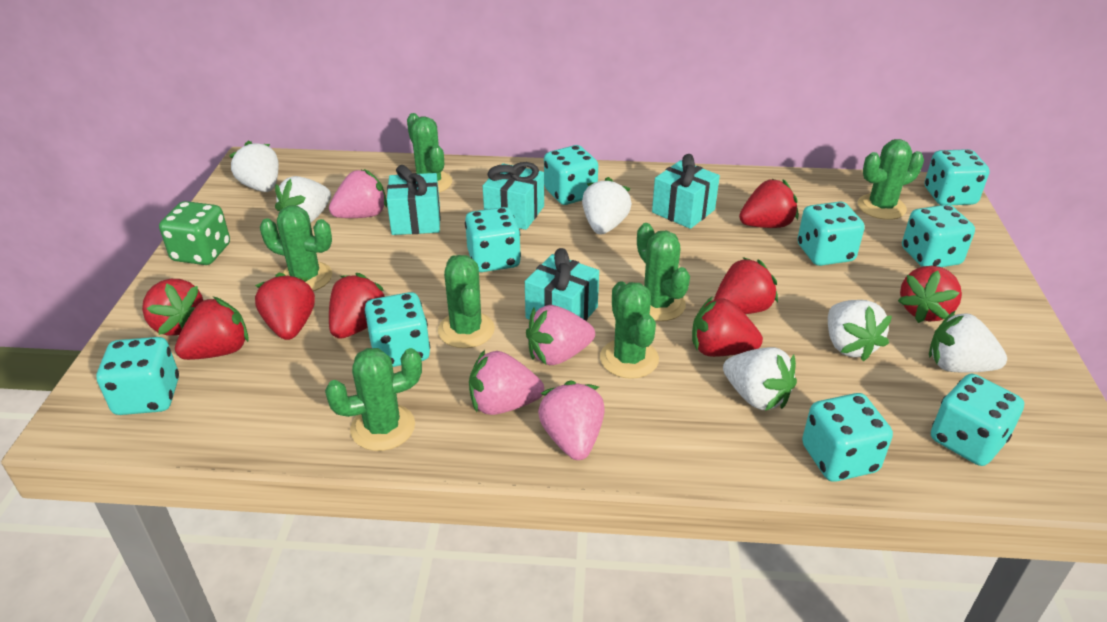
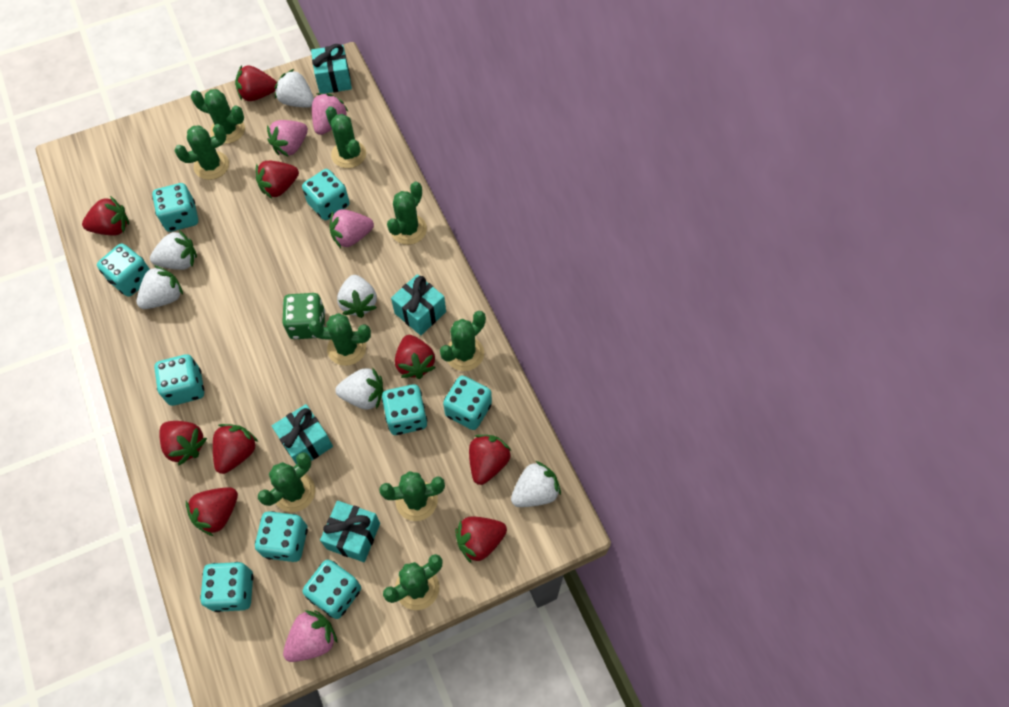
green cactus: [260,205,332,291] [325,348,422,451] [407,113,452,193] [438,255,495,348] [600,281,659,379] [637,223,690,321] [858,139,924,220] = 7 -> [174,124,229,180] [191,89,245,144] [258,452,315,512] [309,313,371,366] [326,106,366,168] [379,471,445,521] [383,554,443,610] [387,182,427,245] [440,311,486,371] = 9
red strawberry: [142,279,203,336] [175,297,249,360] [255,273,315,340] [329,273,385,339] [692,296,763,357] [714,257,778,314] [739,179,798,228] [898,266,962,323] = 8 -> [82,196,129,236] [159,421,207,466] [186,487,238,536] [213,424,258,474] [235,65,277,101] [256,161,299,199] [395,335,436,379] [455,516,507,564] [469,435,511,485] = 9

